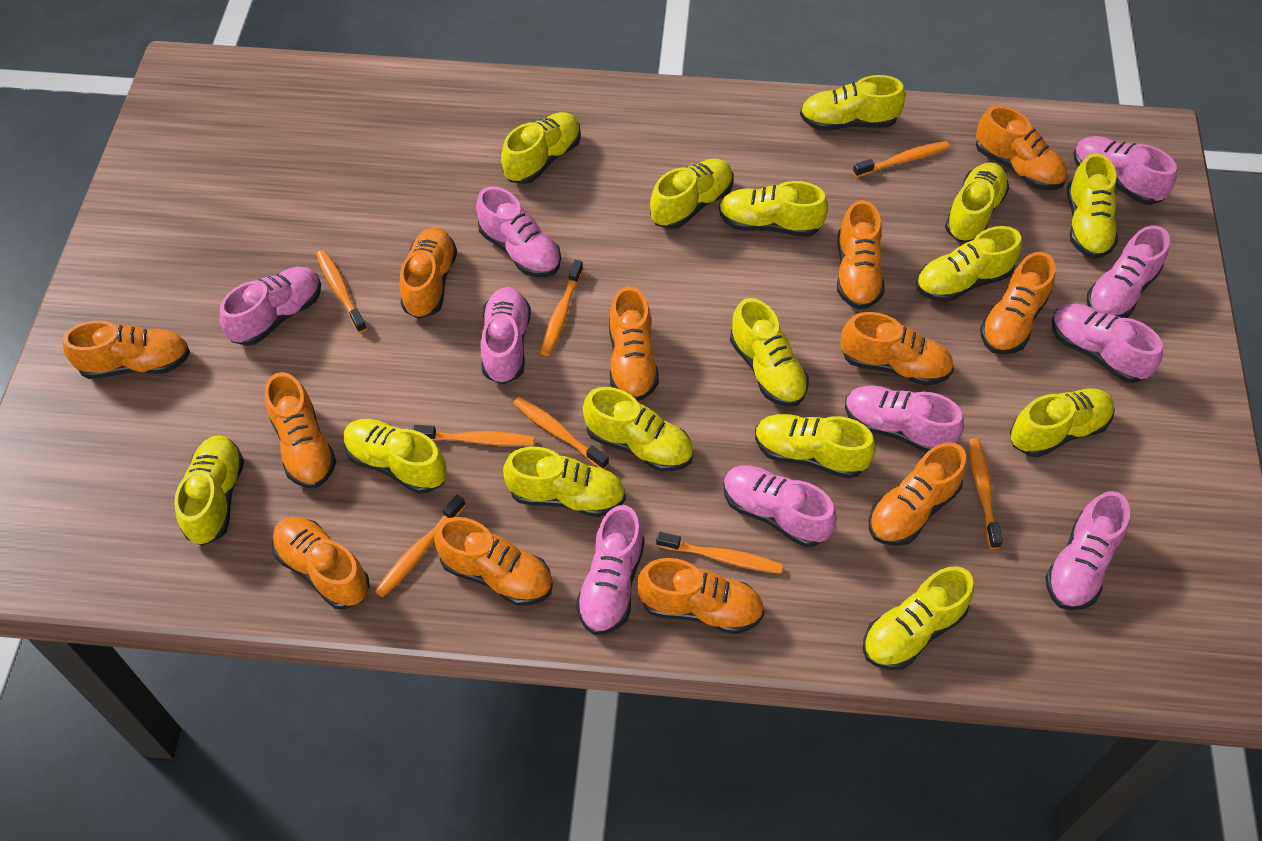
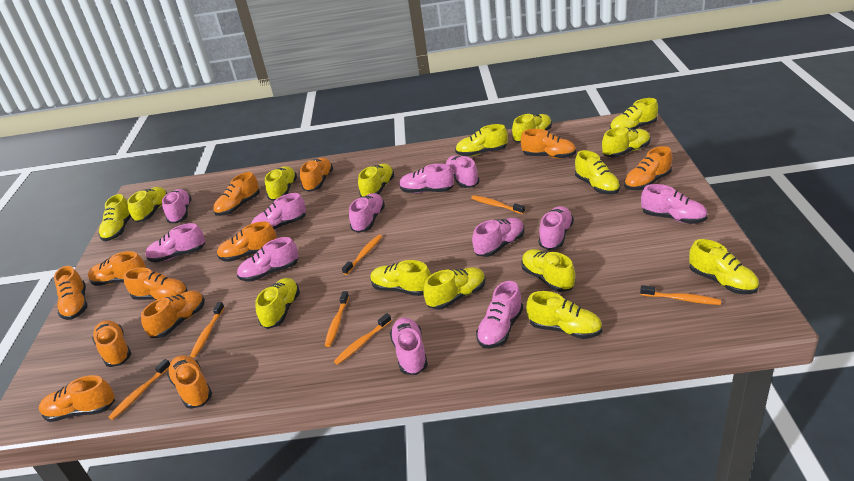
orange toothbrush: [316,250,367,333] [375,495,466,597] [412,425,534,446] [513,397,609,469] [540,260,583,356] [656,532,783,574] [853,141,950,177] [969,438,1003,549] = 8 -> [109,359,170,420] [190,302,225,358] [325,291,349,347] [334,313,392,365] [342,235,382,275] [471,195,525,214] [640,285,721,305] = 7
pink shoe: [220,267,321,346] [476,186,561,277] [480,287,531,384] [576,505,645,635] [723,465,837,547] [845,386,964,452] [1045,491,1130,610] [1052,304,1163,383] [1074,136,1177,205] [1087,226,1170,318] = 10 -> [145,223,205,263] [162,189,192,223] [237,237,298,282] [251,193,306,230] [349,193,385,233] [390,317,428,375] [399,163,454,193] [446,155,479,188] [472,218,524,257] [476,281,523,348] [539,206,574,250] [641,184,708,224] = 12

